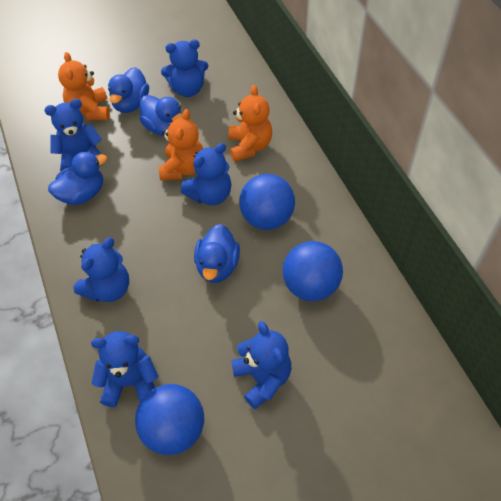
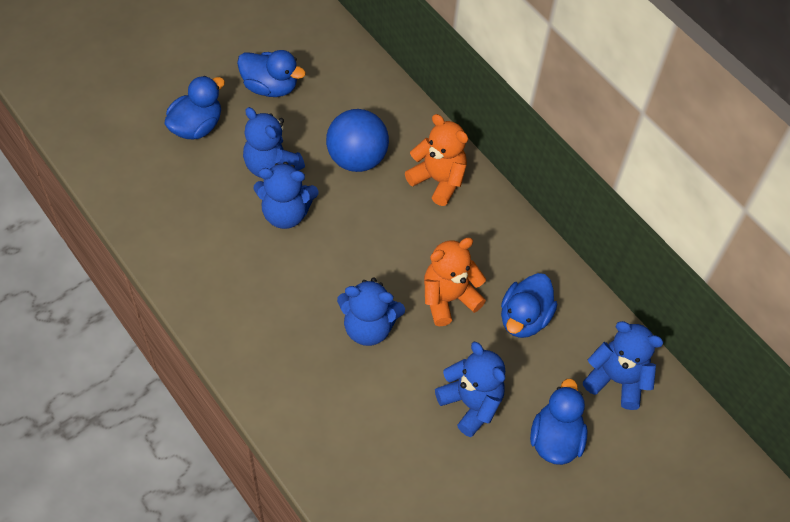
blue ball: [135,384,204,455] [239,174,295,230] [282,241,343,301] = 3 -> [326,109,389,172] = 1
blue teddy bear: [44,99,102,171] [73,237,129,302] [91,331,158,407] [161,39,209,97] [181,143,231,205] [231,321,291,409] = 6 -> [243,107,305,178] [254,162,318,229] [337,278,405,346] [435,342,505,437] [583,321,663,410] = 5
orange teddy bear: [58,52,110,120] [159,109,203,180] [228,85,272,162] = 3 -> [405,114,468,206] [424,238,486,326] = 2

